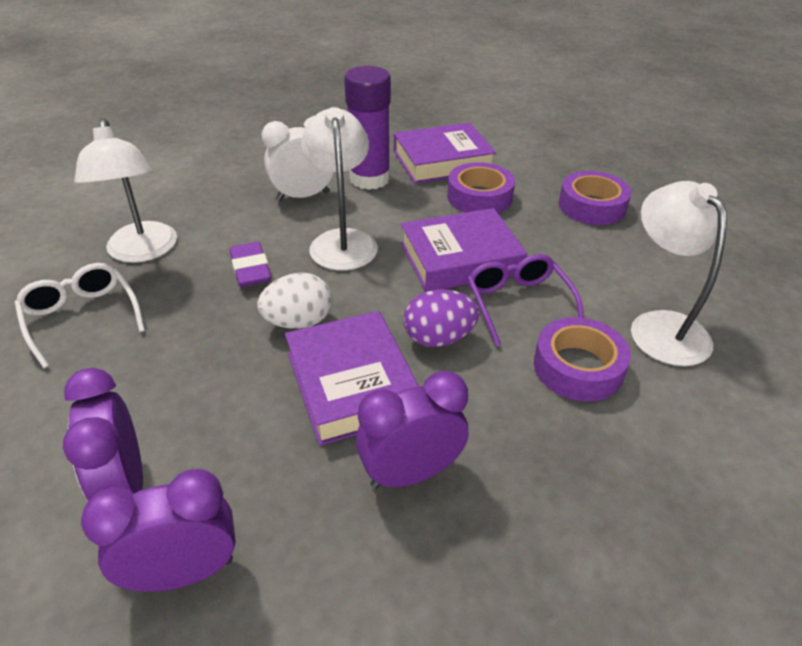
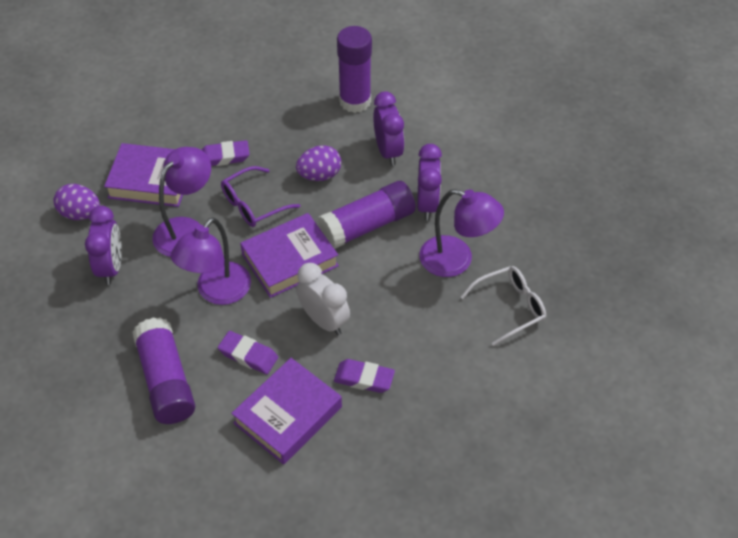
purple egg: [404,289,479,347] = 1 -> [54,184,100,220] [296,146,341,181] = 2
purple eraser: [229,242,271,287] = 1 -> [202,140,249,166] [218,331,278,374] [334,359,395,393] = 3
purple glue stick: [344,66,391,190] = 1 -> [132,317,195,424] [318,181,416,249] [337,26,372,113] = 3
purple lamp: none = 0 -> [152,147,211,257] [171,217,251,305] [419,189,504,277] = 3
purple tape: [447,162,515,213] [534,317,631,402] [559,171,631,225] = 3 -> none = 0
white egg: [257,273,332,329] = 1 -> none = 0
white lamp: [74,118,177,263] [301,107,378,270] [631,181,727,366] = 3 -> none = 0

